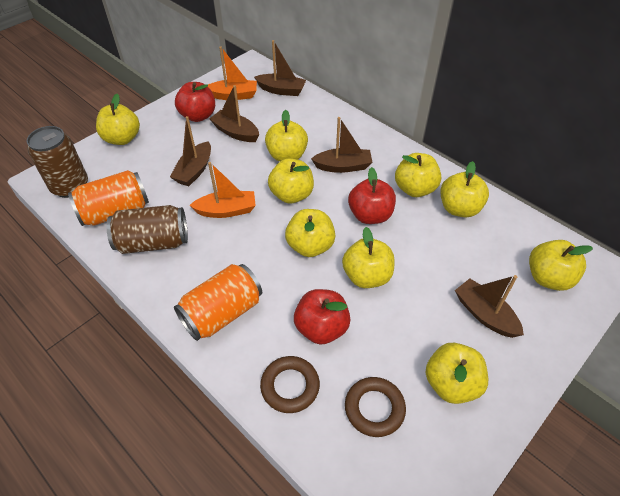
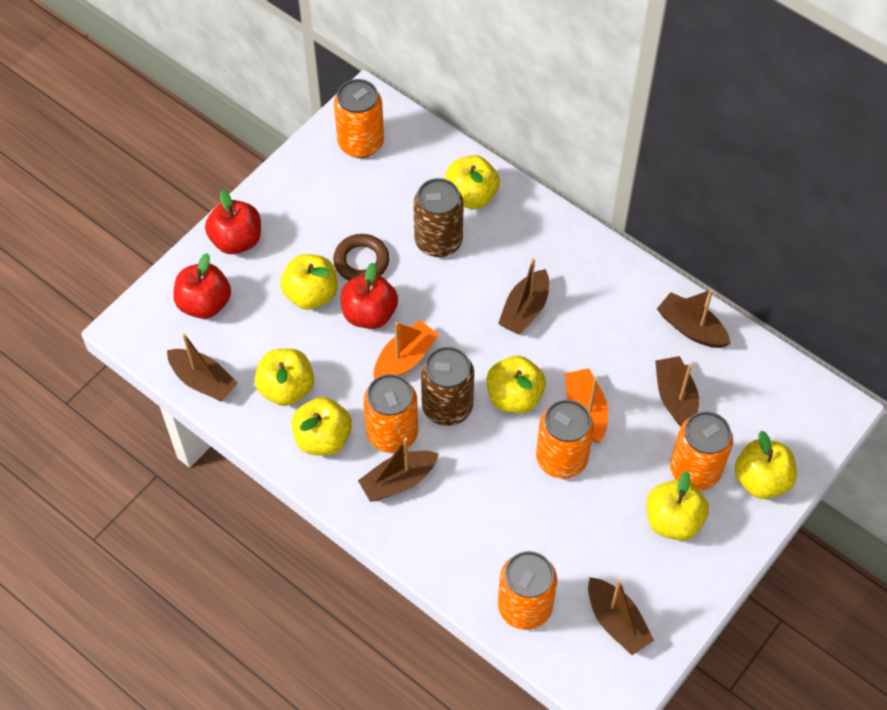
brown boat: [170,116,211,186] [210,85,259,142] [254,40,306,96] [311,117,373,173] [455,275,524,338] = 5 -> [167,333,238,402] [358,437,439,502] [498,258,549,334] [588,577,654,655] [655,356,699,426] [657,289,731,348] = 6
brown ring: [260,356,320,413] [345,377,406,437] = 2 -> [333,234,390,280] = 1
orange can: [68,170,149,226] [174,264,262,341] = 2 -> [334,79,384,158] [363,374,418,453] [498,551,557,630] [536,400,594,479] [670,411,733,490] = 5
yellow apple: [96,94,140,145] [265,110,308,162] [268,159,314,203] [285,209,335,257] [342,227,394,288] [395,153,441,197] [426,343,488,404] [440,161,489,218] [529,240,593,291] = 9 -> [254,349,314,406] [280,254,338,310] [292,397,352,456] [445,155,500,209] [486,356,546,413] [647,471,709,541] [735,431,797,499] = 7

